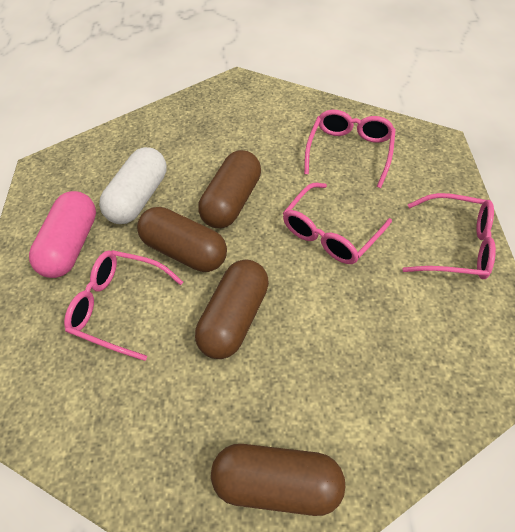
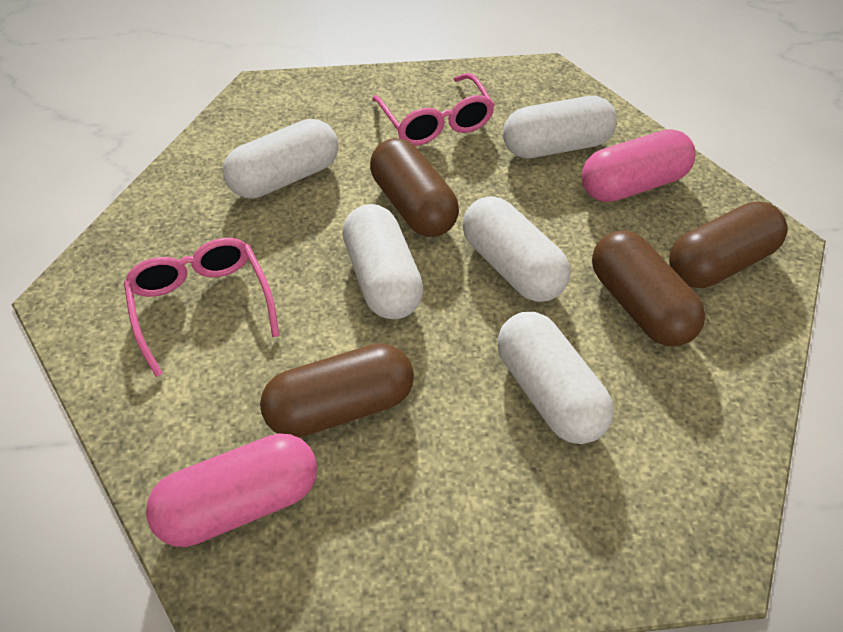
pink capsule: [29,191,96,278] = 1 -> [146,433,317,547] [582,129,696,202] = 2
pink glasses: [64,250,183,361] [283,183,392,264] [304,110,396,188] [402,193,496,279] = 4 -> [124,238,280,377] [372,73,495,146] = 2
white capsule: [99,147,167,224] = 1 -> [223,119,338,199] [342,204,424,319] [463,196,571,302] [497,312,614,444] [503,96,617,158] = 5

